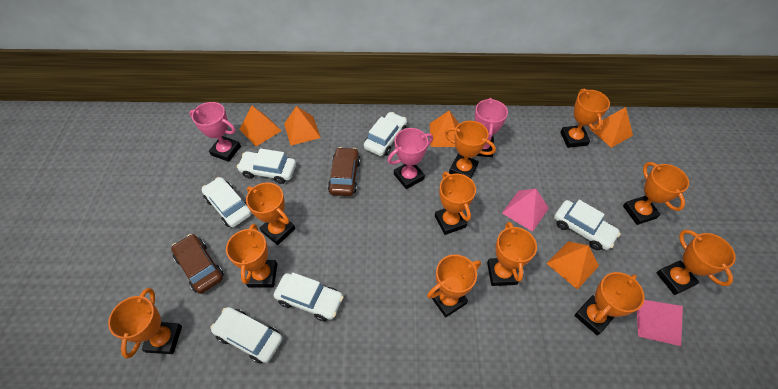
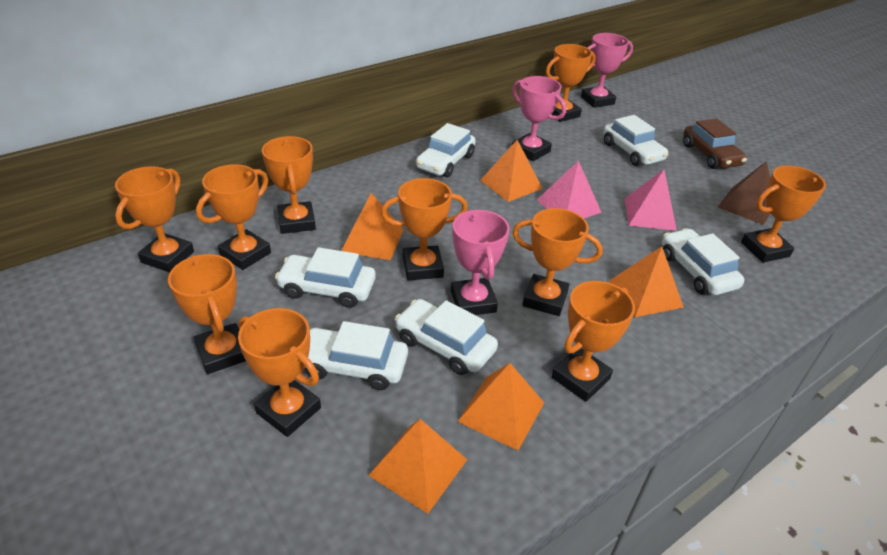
brown car: [171,234,224,294] [328,147,360,196] = 2 -> [683,119,747,169] = 1
brown pyramid: none = 0 -> [718,161,770,225] = 1
orange trophy: [108,288,182,359] [226,224,277,287] [246,182,295,245] [427,255,481,317] [435,172,476,235] [445,121,496,179] [487,222,537,286] [560,88,610,148] [574,272,644,336] [623,162,689,225] [657,229,736,295] = 11 -> [115,166,194,272] [168,254,246,374] [196,164,271,270] [238,308,321,437] [262,136,316,234] [381,178,468,280] [512,208,603,316] [546,44,595,122] [551,281,635,402] [741,165,826,263] = 10

